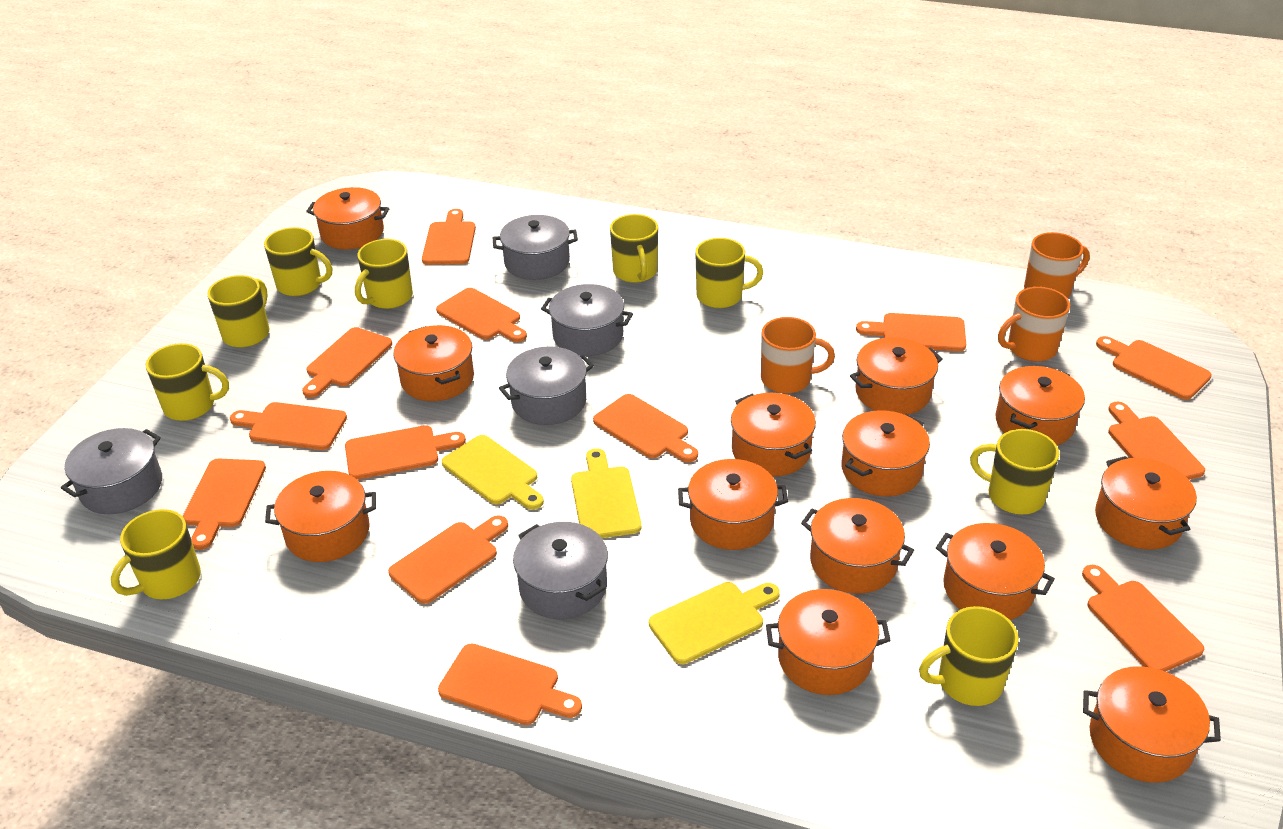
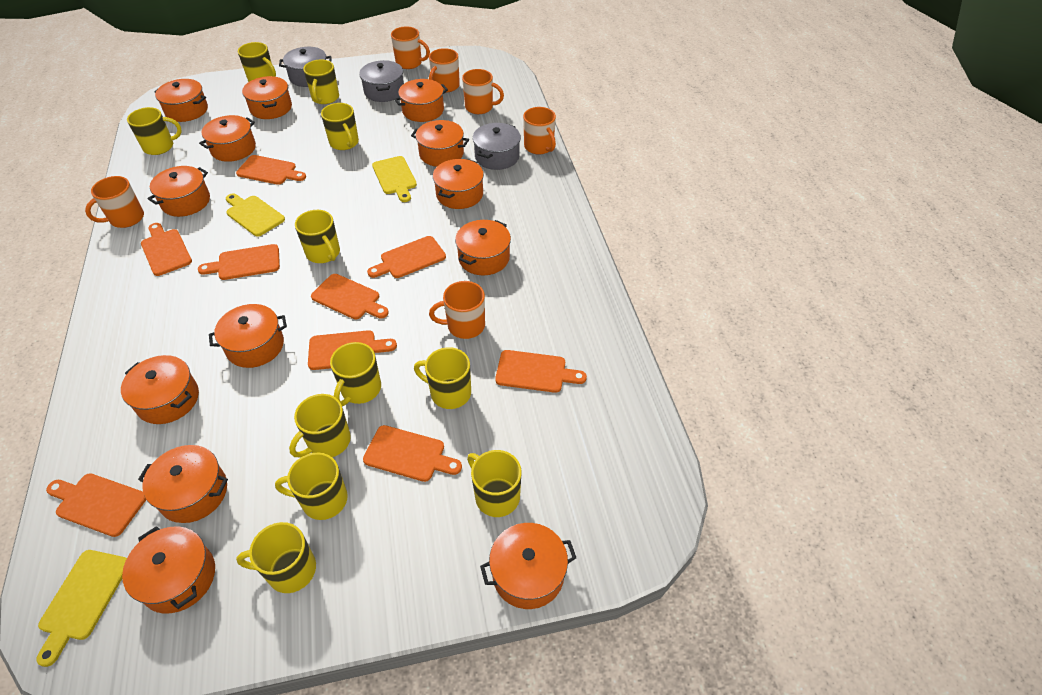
grey pot: [61,428,162,514] [493,215,578,280] [499,346,594,425] [513,522,608,619] [541,284,633,356] = 5 -> [279,47,332,87] [359,60,404,102] [473,123,521,170] = 3
orange cutting board: [183,459,266,550] [230,402,347,450] [302,327,392,398] [345,425,466,480] [388,515,508,604] [422,209,476,265] [436,288,527,342] [438,643,582,725] [593,394,698,462] [856,313,966,351] [1082,565,1204,672] [1096,336,1212,400] [1108,402,1205,480] = 13 -> [46,473,146,537] [141,223,192,276] [198,244,280,280] [236,155,306,185] [308,330,397,370] [311,274,389,319] [363,425,462,482] [367,236,446,278] [495,350,587,393] = 9
orange mug: [761,317,835,394] [998,287,1070,362] [1024,232,1090,298] = 3 -> [85,176,144,228] [391,26,430,69] [429,48,460,93] [429,281,485,339] [462,69,504,114] [523,107,556,155] = 6
yellow mug: [111,509,201,599] [146,343,229,421] [207,275,269,348] [264,227,332,296] [355,239,413,309] [610,214,658,283] [695,238,763,308] [919,606,1019,706] [970,429,1059,514] = 9 -> [127,107,182,155] [236,522,316,593] [238,42,276,82] [275,453,347,520] [289,394,351,457] [295,210,340,263] [303,60,339,104] [321,103,359,150] [330,342,381,406] [414,347,471,409] [467,450,522,517] = 11

